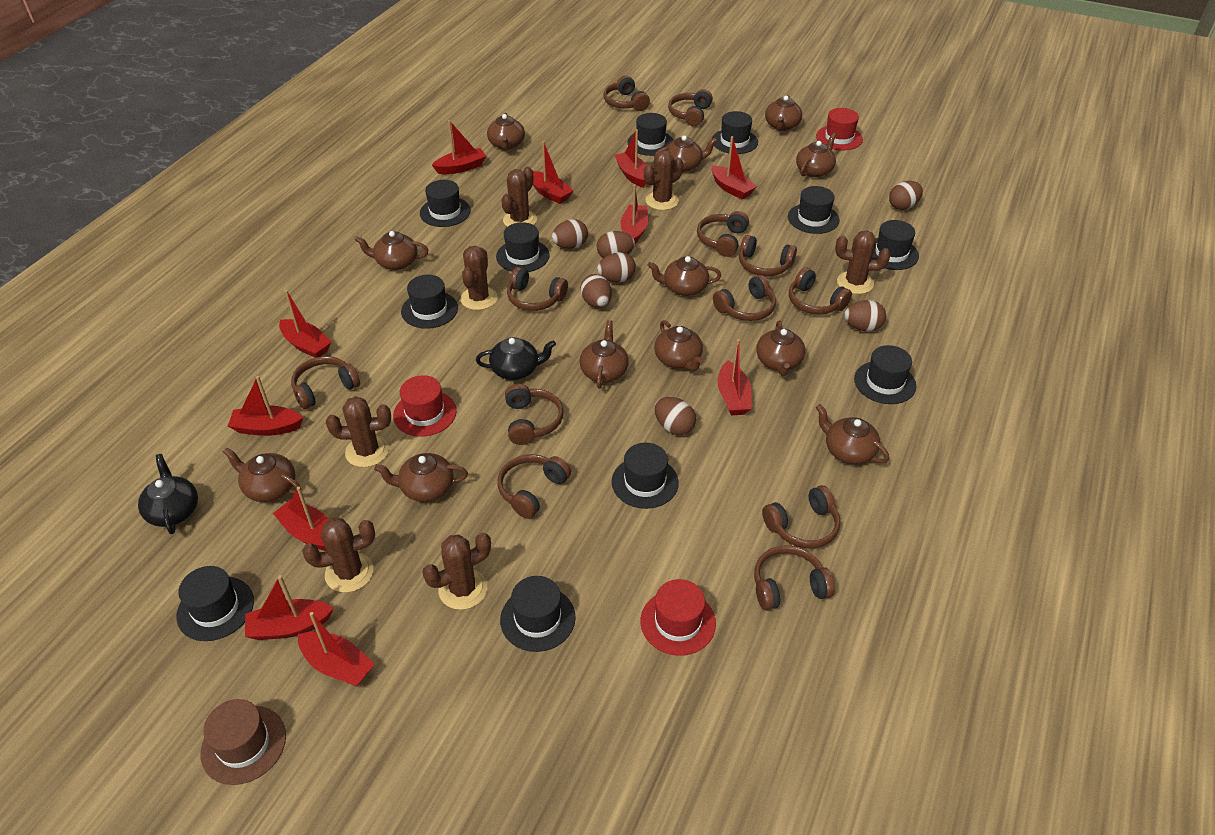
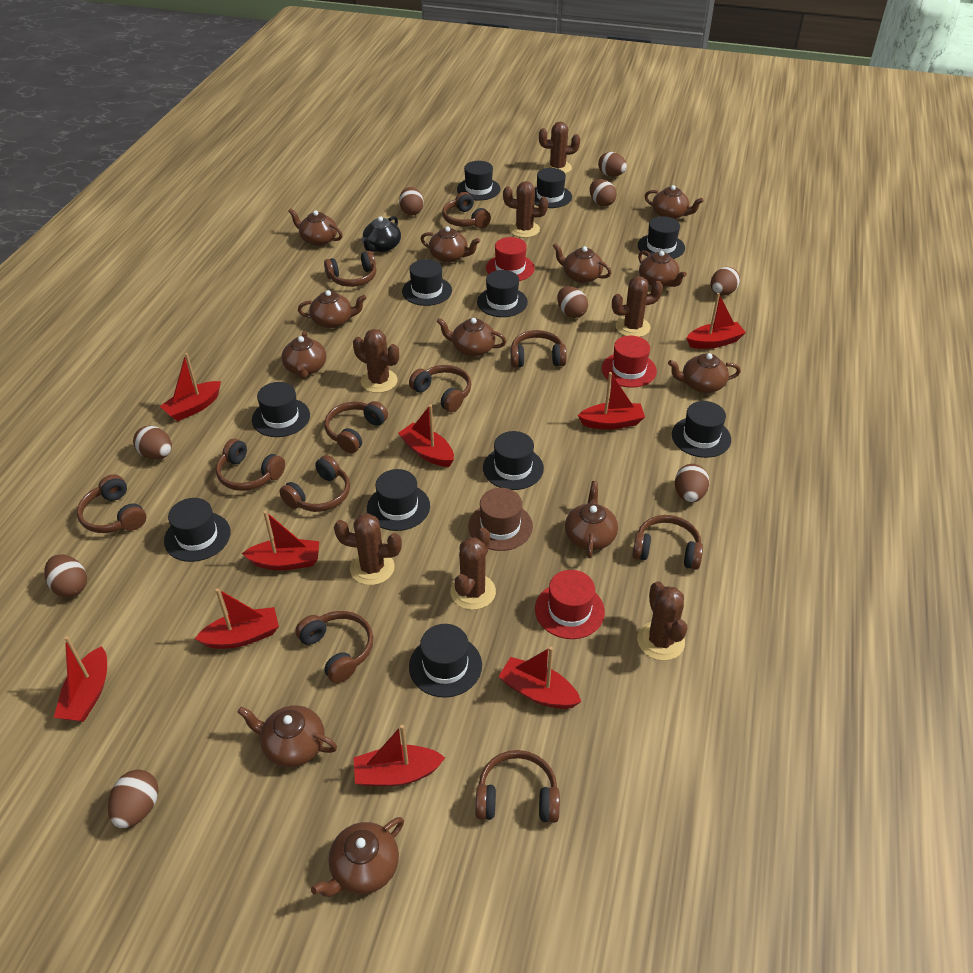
black teapot: [138,454,198,534] [476,337,556,380] = 2 -> [361,216,401,252] = 1
brown egg: [552,219,588,249] [580,274,612,308] [597,231,635,258] [597,252,636,282] [654,397,696,435] [844,300,886,331] [889,181,923,210] = 7 -> [44,554,87,597] [108,770,158,828] [133,426,172,459] [399,187,424,215] [557,286,588,318] [590,179,617,207] [598,152,627,177] [675,464,709,503] [710,267,740,296] = 9
brown headphones: [291,356,360,409] [497,454,571,519] [505,384,563,445] [507,267,568,311] [603,75,650,111] [668,89,713,126] [697,211,749,257] [713,275,776,321] [739,235,797,276] [754,545,835,610] [762,485,840,548] [789,267,852,315] = 12 -> [77,474,146,533] [216,439,285,491] [280,455,350,512] [295,611,373,683] [324,251,376,287] [324,401,388,453] [409,365,471,412] [442,192,491,228] [475,750,560,823] [511,330,567,367] [632,515,703,570] = 11
red boat: [228,376,303,436] [245,575,334,640] [273,487,329,551] [279,290,332,358] [298,612,375,687] [432,120,486,174] [533,141,574,204] [614,129,647,188] [620,184,648,243] [711,136,757,199] [718,339,752,415] = 11 -> [54,636,107,722] [160,353,221,422] [195,588,279,649] [242,511,319,570] [353,725,445,786] [398,404,454,467] [498,646,581,709] [578,372,645,430] [687,293,746,349] = 9

